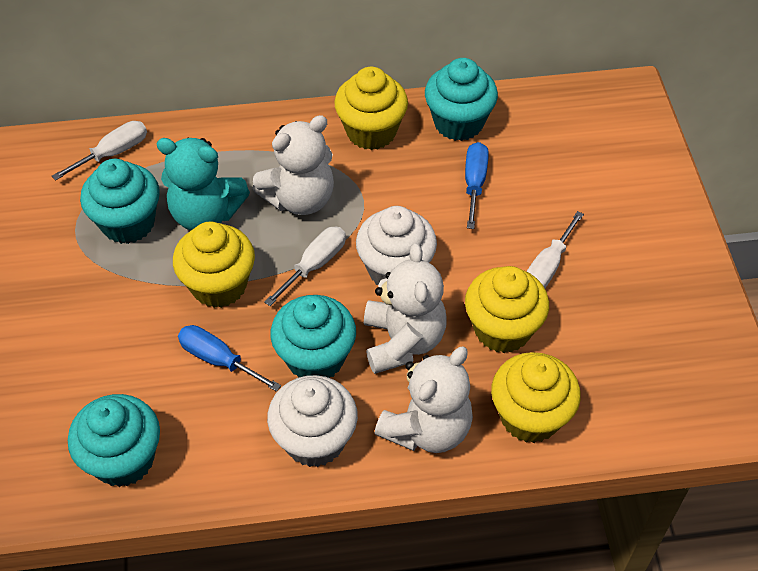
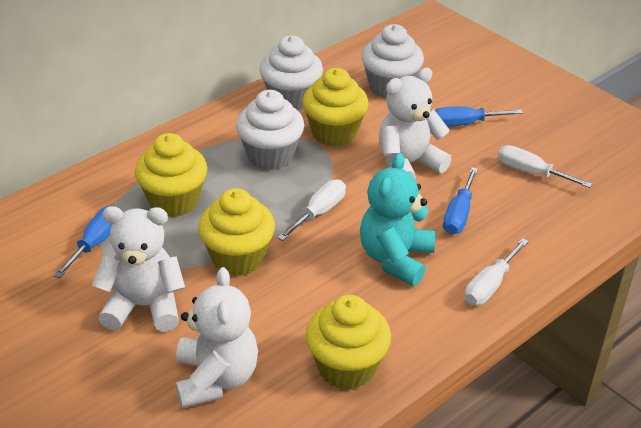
blue screwdriver: [178,325,281,392] [465,142,489,229] = 2 -> [54,205,116,278] [435,106,523,127] [443,167,478,235] = 3
turquoise cupcake: [68,394,160,487] [80,159,160,244] [270,295,356,378] [425,58,498,141] = 4 -> none = 0
white cupcake: [267,375,358,467] [356,206,437,285] = 2 -> [236,90,304,170] [259,35,323,111] [361,24,424,98] = 3

